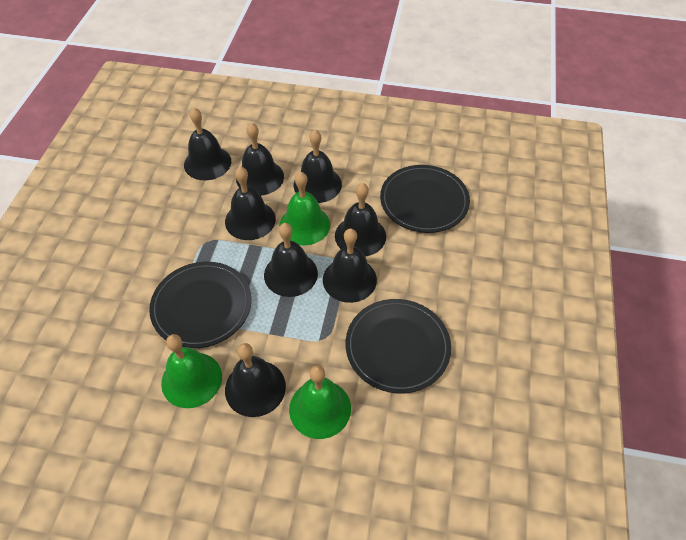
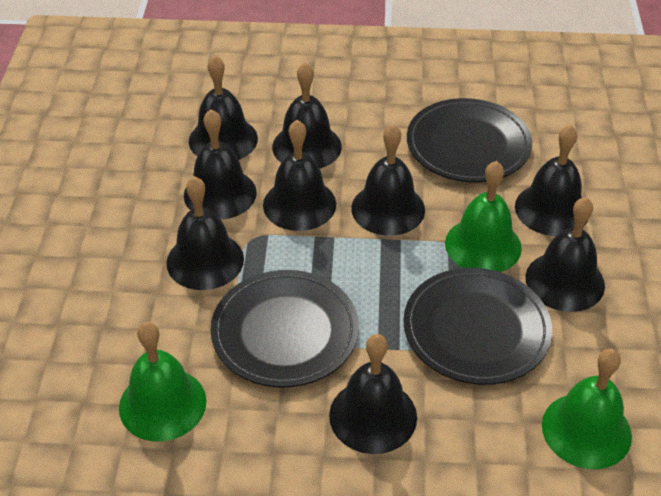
black bell: [184,108,231,180] [225,167,276,240] [225,343,286,417] [236,122,284,196] [264,223,318,297] [294,130,342,203] [323,228,377,303] [335,183,386,256] = 8 -> [166,176,244,290] [184,109,257,220] [189,56,258,160] [263,120,336,231] [272,63,342,169] [329,334,417,454] [351,124,425,236] [515,125,587,236] [525,197,605,312] = 9

